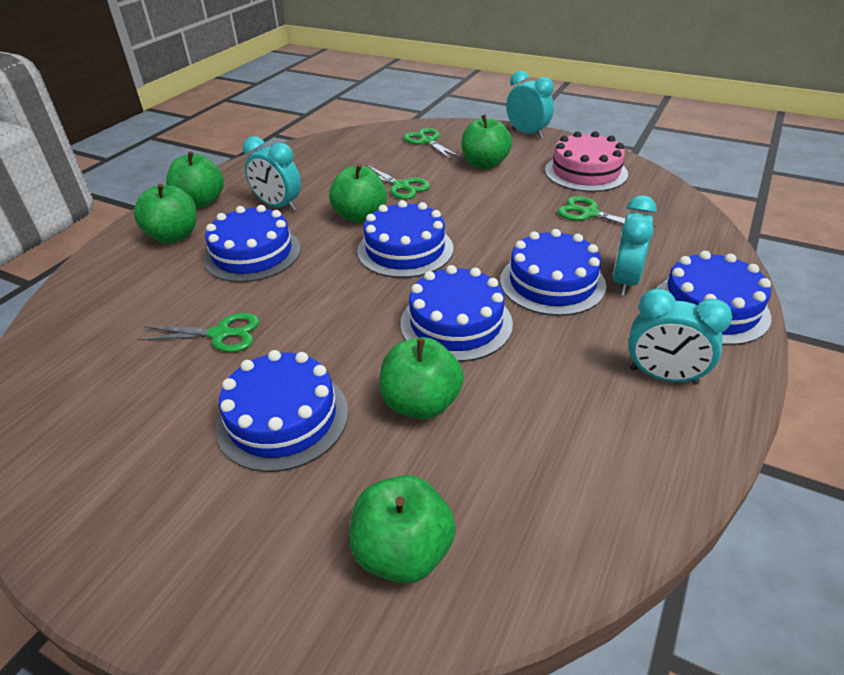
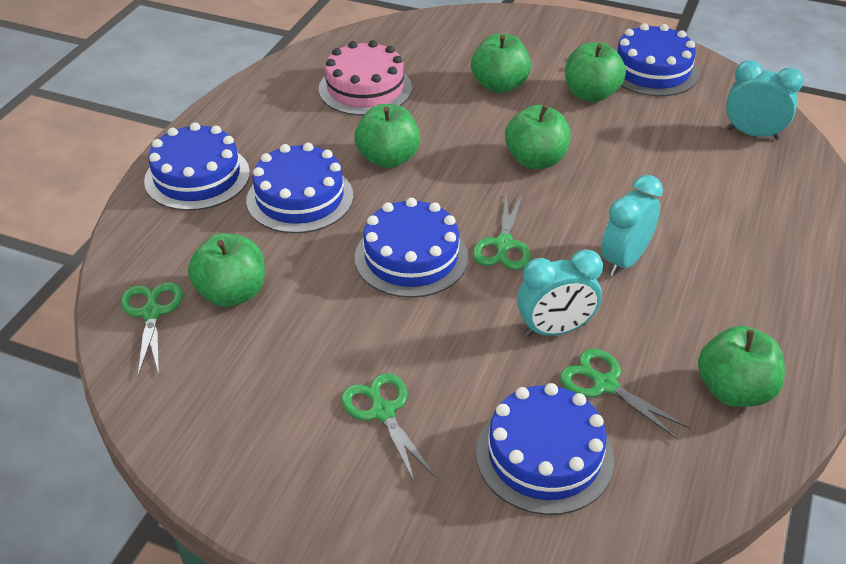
blue cake: [203,205,301,282] [216,350,348,472] [357,200,453,278] [400,265,513,362] [500,229,606,316] [656,251,771,345] = 6 -> [144,122,250,211] [246,143,353,233] [355,198,468,298] [476,383,614,515] [617,23,699,96] = 5
turquoise clock: [243,136,301,211] [506,71,554,139] [612,195,657,296] [628,288,732,385] = 4 -> [517,249,603,337] [601,175,663,276] [726,60,804,140] = 3

